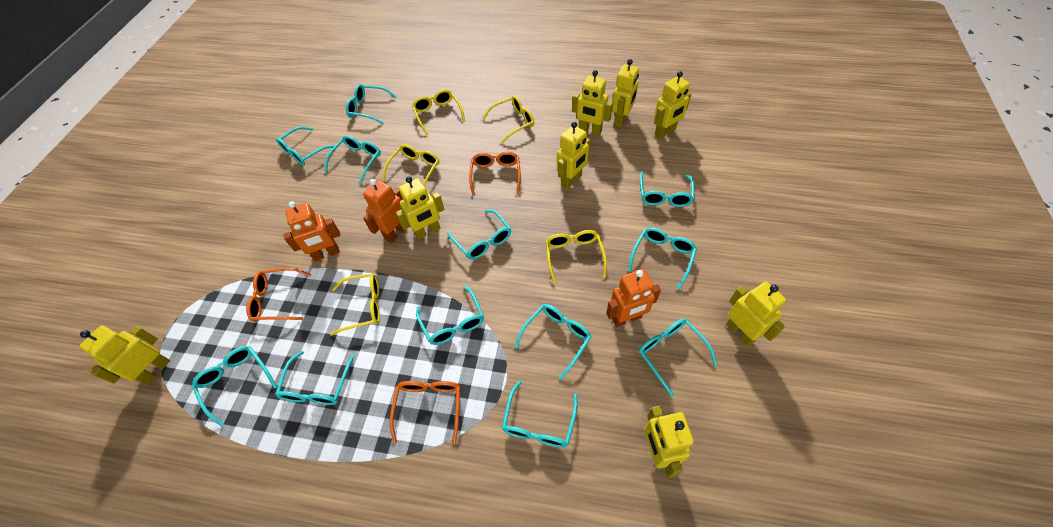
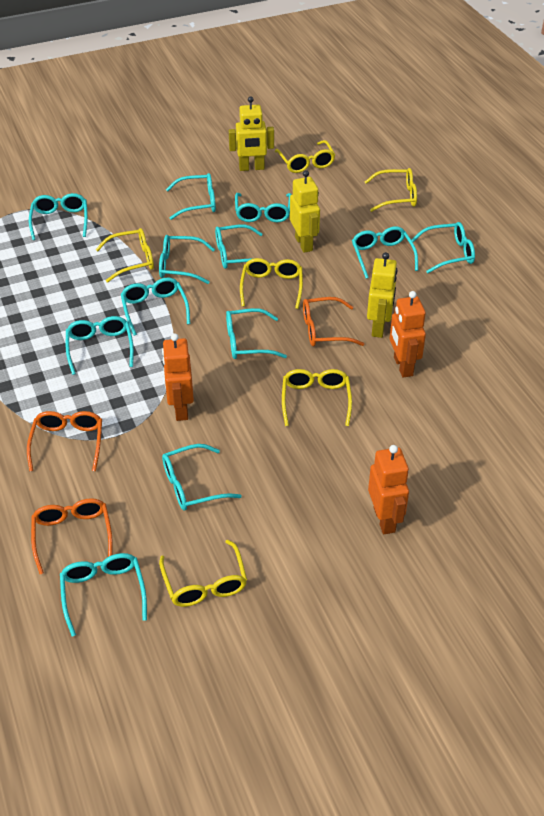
yellow glasses: [330,273,380,336] [383,144,440,186] [412,90,465,135] [482,96,534,143] [546,230,607,285] = 5 -> [96,228,154,283] [159,540,247,607] [240,258,303,309] [275,140,335,173] [282,369,352,426] [365,168,417,212] = 6
yellow robot: [79,326,170,385] [396,177,445,239] [557,122,590,189] [572,70,613,136] [612,59,639,127] [644,406,694,478] [654,71,691,139] [726,282,786,346] = 8 -> [229,96,274,171] [290,170,320,253] [367,252,397,338] = 3

